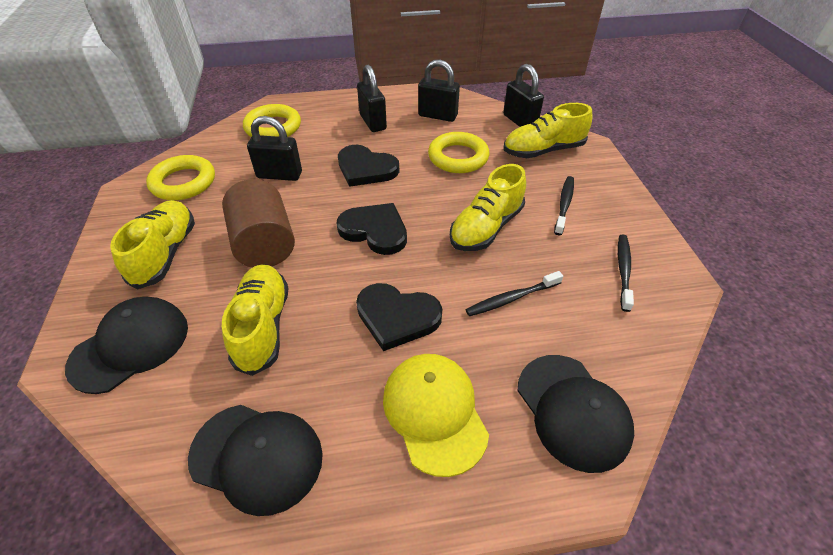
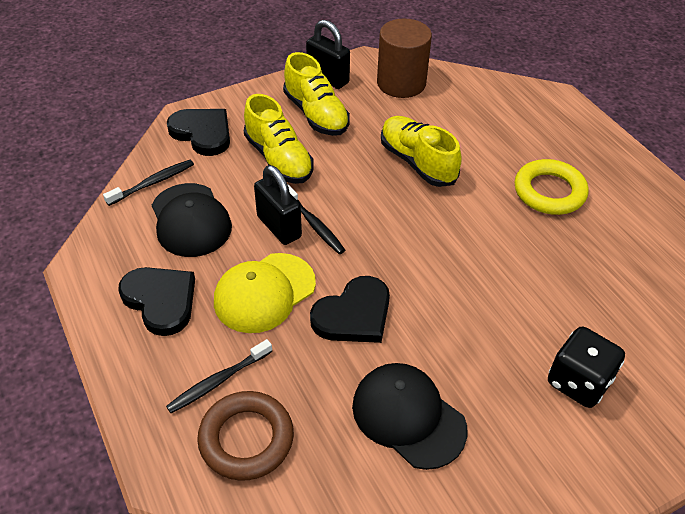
black cap: [65,297,188,394] [188,405,323,516] [518,355,634,473] = 3 -> [152,183,232,257] [352,363,467,470] = 2
black dice: none = 0 -> [548,327,625,408] = 1
black padlock: [247,116,302,181] [357,65,387,132] [418,60,460,122] [503,64,544,127] = 4 -> [254,165,302,245] [306,20,350,89] = 2
brown ring: none = 0 -> [197,391,294,481] = 1
yellow ring: [146,155,215,200] [243,104,301,137] [428,132,489,173] = 3 -> [515,159,589,215] = 1
yellow shoe: [110,200,195,289] [222,265,289,376] [450,164,526,251] [504,103,592,158] = 4 -> [244,94,314,184] [283,52,350,136] [381,116,462,187] = 3

